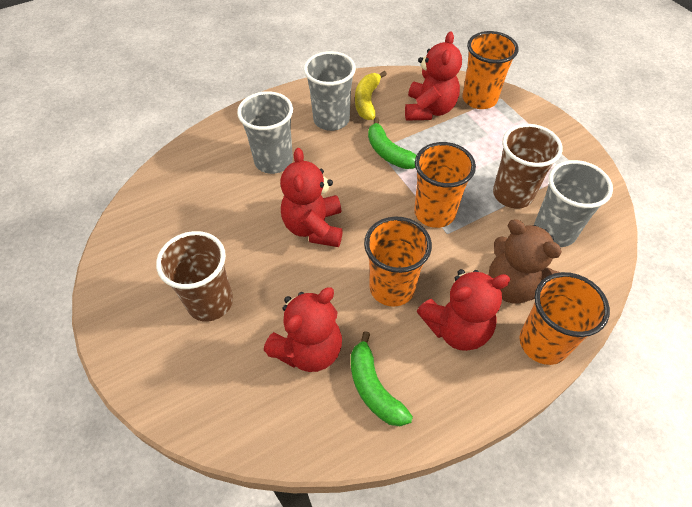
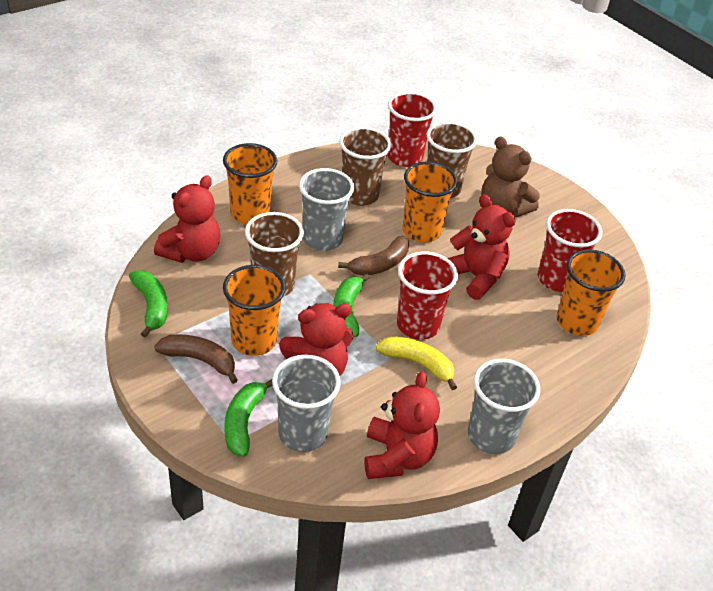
brown banana: none = 0 -> [154,334,238,384] [338,236,409,276] = 2
brown cup: [156,231,233,322] [493,124,563,209] = 2 -> [245,212,304,297] [339,127,391,206] [426,121,477,198] = 3
green banana: [351,331,413,426] [368,117,416,169] = 2 -> [129,270,168,338] [224,379,273,457] [333,273,370,337] = 3
red cup: none = 0 -> [387,92,437,167] [397,251,458,340] [538,209,602,292] = 3

